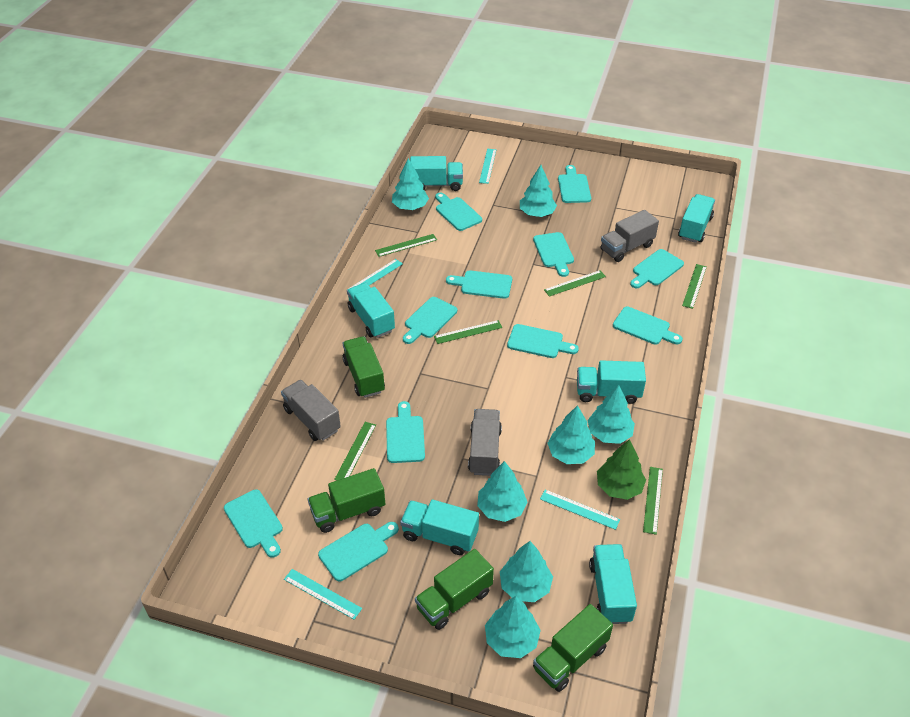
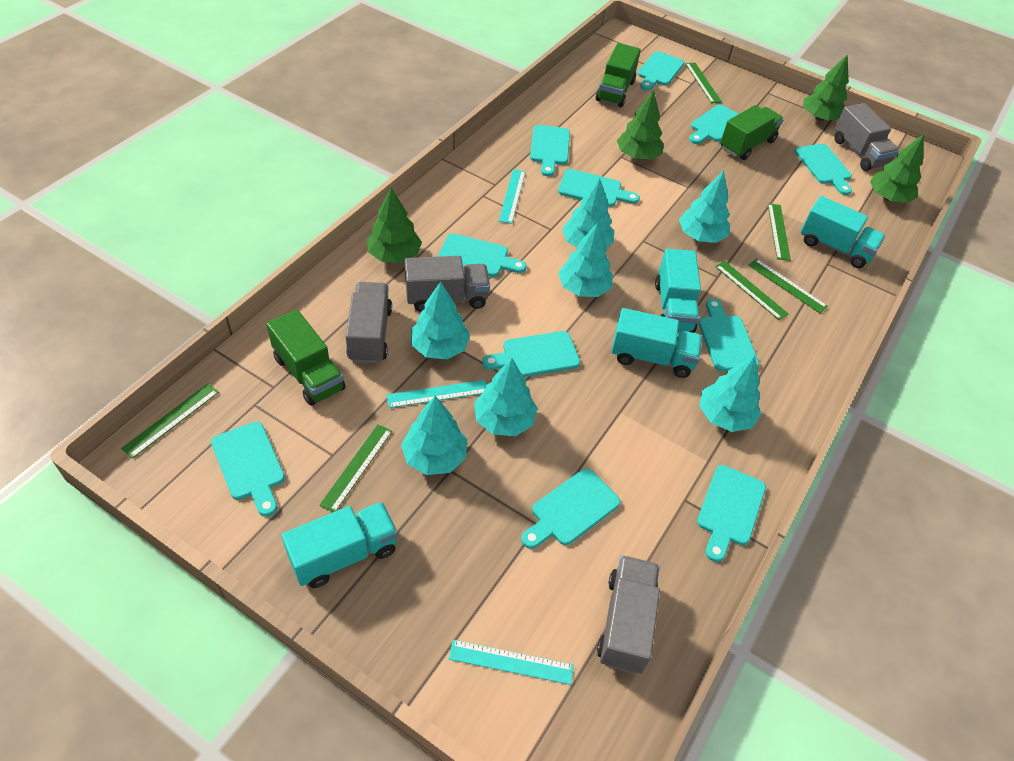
green tree: [597,439,646,500] = 1 -> [367,187,422,263] [617,90,664,160] [803,54,849,121] [870,134,924,203] = 4
green truck: [308,468,385,533] [343,336,385,398] [415,549,494,630] [533,604,613,692] = 4 -> [266,309,346,406] [596,43,641,107] [720,105,784,160] = 3
grey truck: [281,380,341,441] [468,409,502,476] [601,210,659,262] = 3 -> [346,282,392,363] [405,256,490,312] [597,555,660,673] [834,103,899,171] = 4
turquoise ruler: [284,569,362,620] [347,259,403,290] [479,149,496,184] [540,489,620,530] = 4 -> [387,380,486,408] [449,640,574,685] [499,169,526,224] = 3
turquoise truck: [347,283,395,338] [400,499,479,555] [410,156,463,191] [577,360,646,404] [589,544,637,624] [678,194,715,243] = 6 -> [282,502,398,588] [611,308,702,378] [655,249,701,333] [801,196,885,268] = 4

